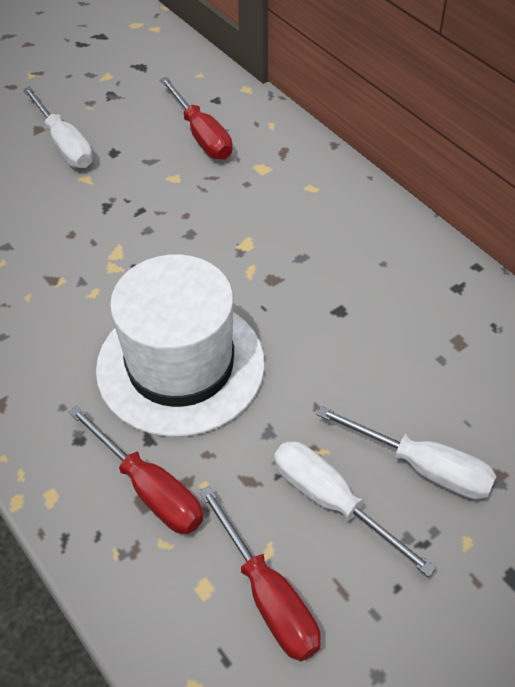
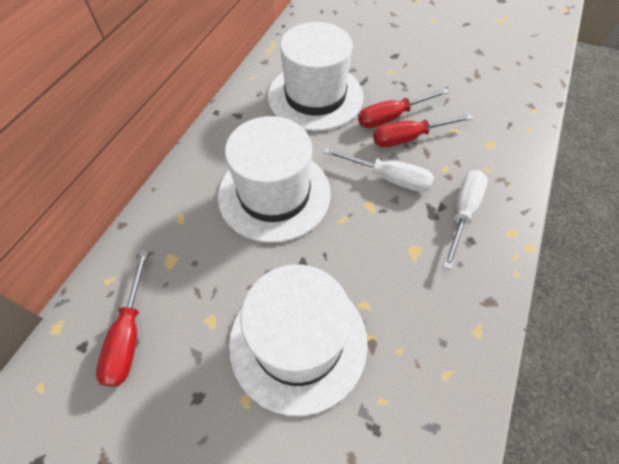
white hat: [96,254,265,437] = 1 -> [218,116,331,243] [229,265,368,416] [268,22,364,131] = 3
white screwdriver: [23,86,93,168] [274,441,436,577] [316,406,496,499] = 3 -> [323,147,434,192] [443,170,488,270] = 2

